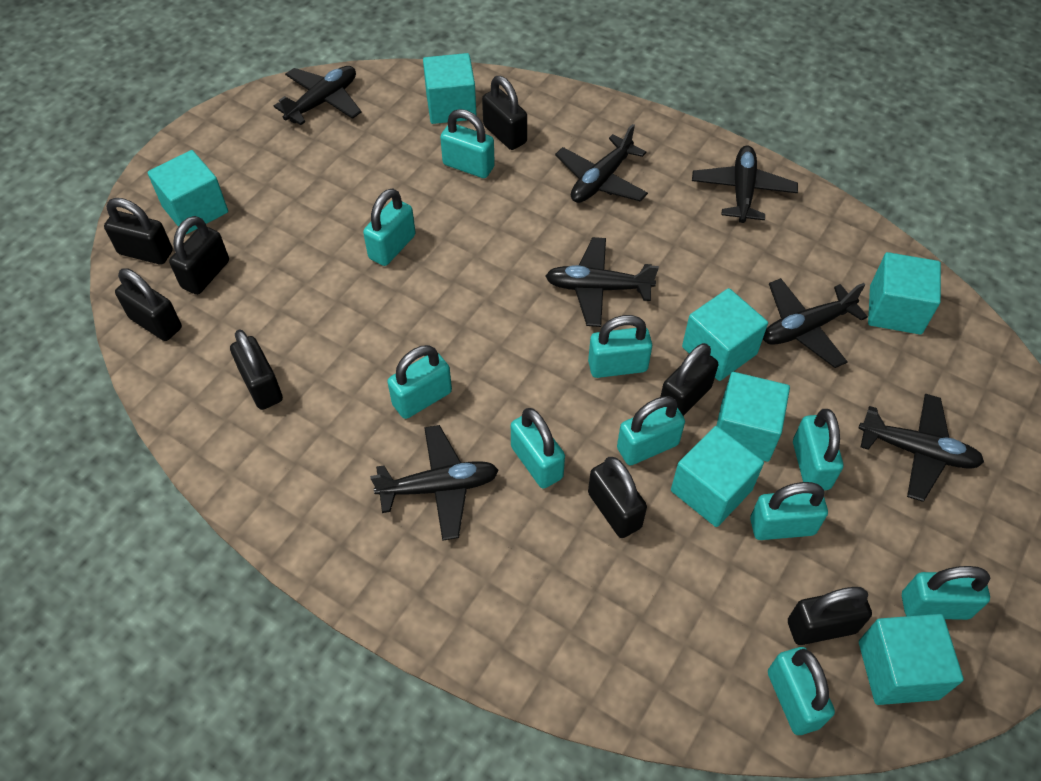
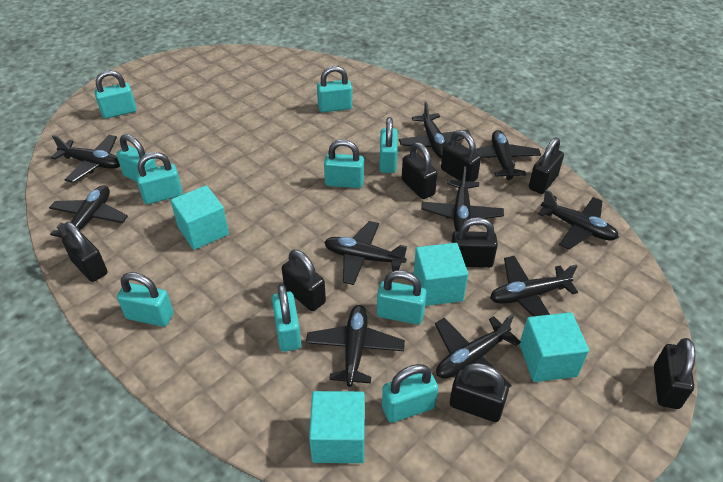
black plane: [274,66,361,125] [370,425,499,541] [546,237,659,327] [555,124,648,203] [692,146,798,223] [763,278,868,368] [859,394,984,502] = 7 -> [49,185,128,238] [51,135,120,183] [306,305,405,387] [324,221,407,285] [399,101,471,158] [421,166,504,231] [435,314,521,388] [475,130,541,180] [490,256,578,316] [538,190,619,249] = 10
turquoise cube: [148,150,228,234] [423,53,477,124] [671,426,764,527] [682,288,768,381] [716,372,790,462] [859,614,964,705] [868,252,941,335] = 7 -> [171,185,229,250] [309,391,365,463] [413,243,468,306] [519,312,589,382] = 4

